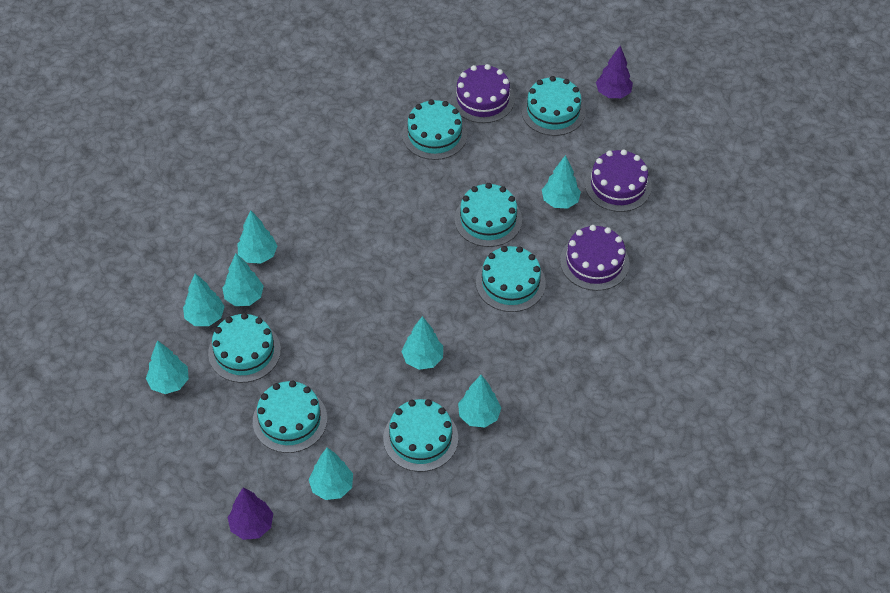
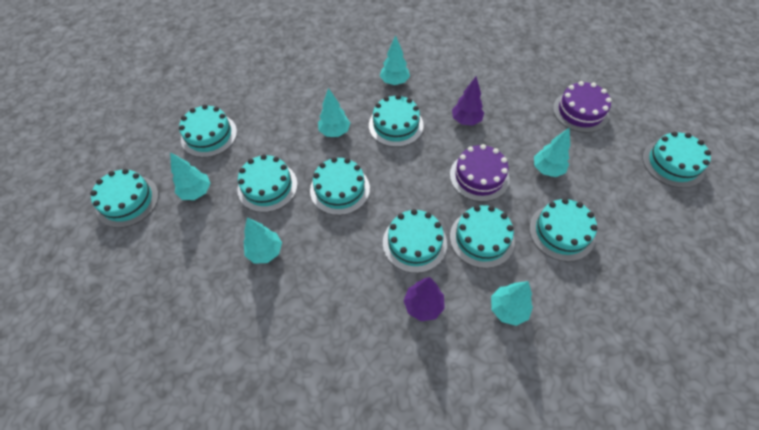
purple cake: [451,64,515,123] [560,225,629,291] [585,149,652,212] = 3 -> [450,144,510,202] [553,81,612,133] = 2
turquoise cake: [208,313,281,383] [253,380,327,453] [383,399,458,472] [402,99,467,160] [454,183,522,247] [476,246,546,312] [521,76,586,136] = 7 -> [90,169,159,228] [179,104,237,158] [237,154,298,212] [310,157,370,215] [369,95,424,147] [383,209,447,273] [450,205,515,268] [529,198,597,262] [643,131,711,188] = 9
turquoise tree: [146,340,189,394] [183,273,225,326] [222,253,264,306] [238,210,277,264] [309,447,353,500] [401,316,443,370] [458,375,501,428] [542,155,581,209] = 8 -> [170,152,211,200] [244,217,282,264] [318,88,350,137] [380,36,410,85] [491,281,533,326] [534,128,570,177] = 6

